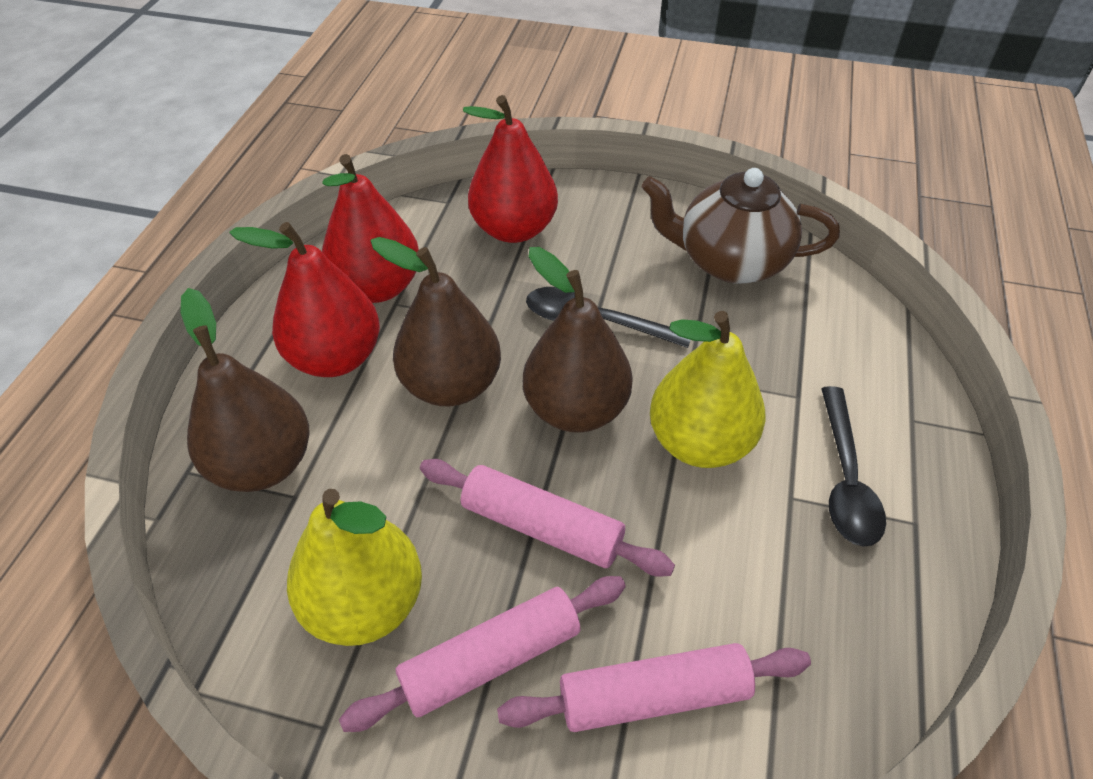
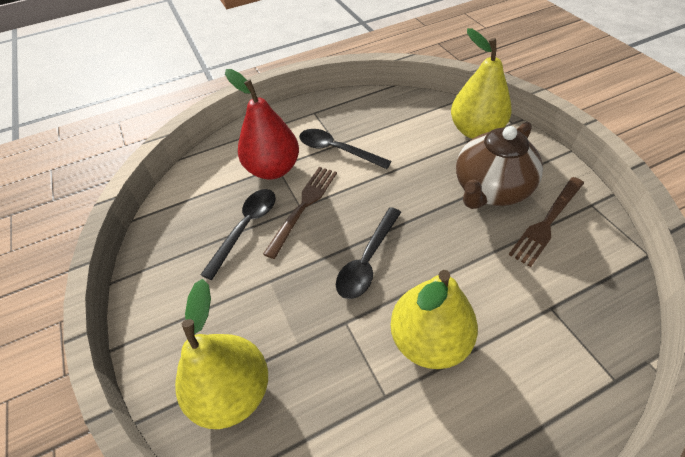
black spoon: [526,287,690,348] [821,386,886,547] = 2 -> [200,189,276,280] [299,129,392,169] [336,207,401,299] = 3
brown fork: none = 0 -> [263,167,337,259] [508,177,584,267] = 2
brown pear: [180,288,310,492] [371,237,501,406] [523,247,633,433] = 3 -> none = 0
pink rolling pin: [339,576,626,732] [420,459,675,577] [497,643,811,732] = 3 -> none = 0
red pear: [230,222,380,377] [322,154,419,303] [463,95,558,243] = 3 -> [225,69,299,179] = 1
yellow pear: [287,489,422,646] [650,311,766,468] = 2 -> [175,279,268,429] [390,270,478,369] [451,28,512,139] = 3

